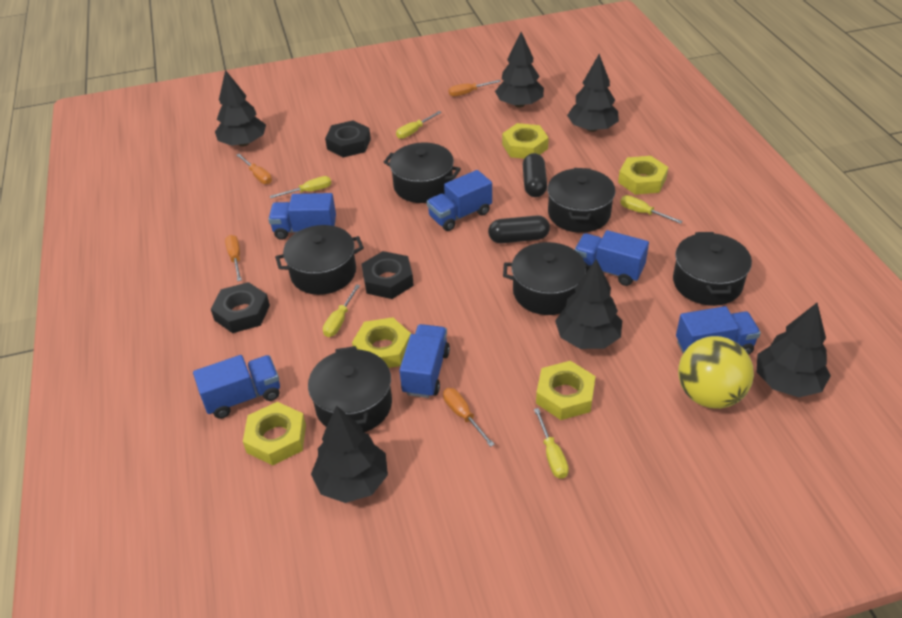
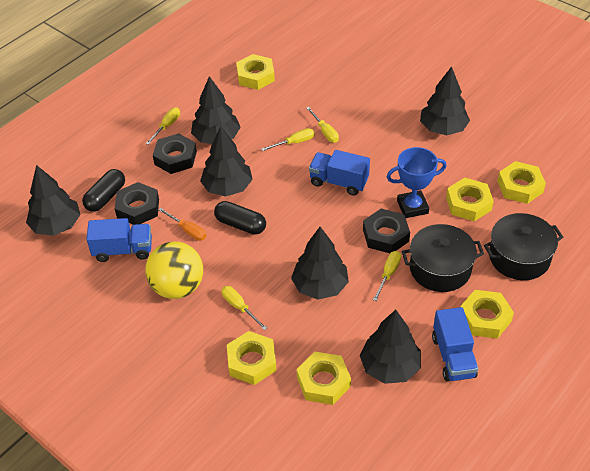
black pot: [275,225,364,295] [308,346,392,432] [384,142,461,203] [503,242,591,315] [547,168,616,233] [673,232,752,306] = 6 -> [402,224,484,292] [484,213,563,280] = 2
blue trophy: none = 0 -> [387,147,446,218] = 1
blue truck: [193,355,280,419] [268,193,336,240] [399,324,450,398] [427,170,492,231] [574,230,649,286] [676,306,761,355] = 6 -> [86,218,152,262] [309,150,370,196] [432,307,478,382] = 3
orange screwdriver: [225,235,242,281] [237,154,272,184] [443,388,495,447] [448,80,501,96] = 4 -> [159,208,206,241] = 1
yellow nut: [243,402,306,466] [352,317,411,368] [502,123,549,159] [536,361,596,420] [618,156,668,195] = 5 -> [227,331,277,385] [236,54,275,90] [297,352,351,405] [446,178,494,221] [460,290,514,339] [497,161,546,204] = 6

